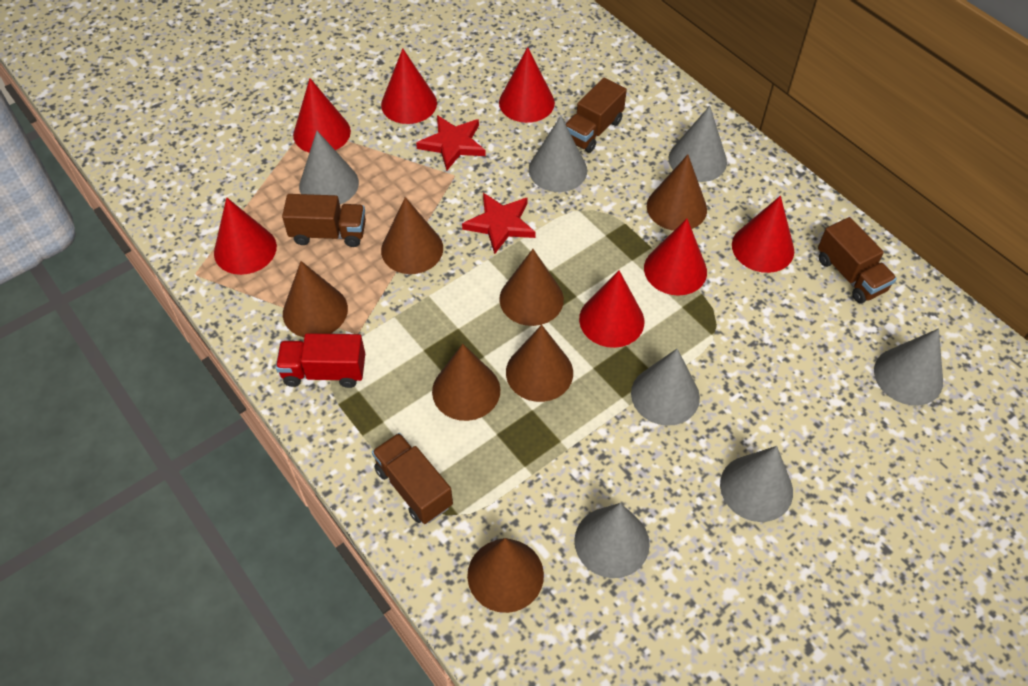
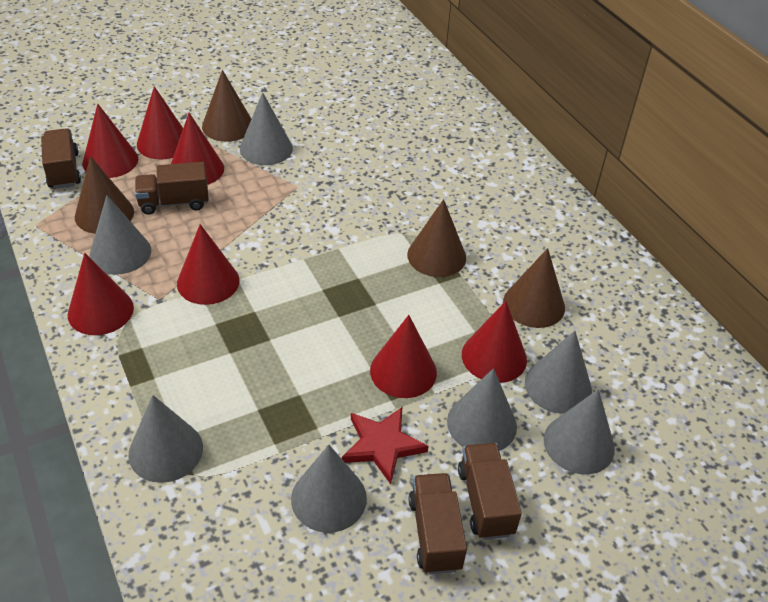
brown cone: [283,261,348,337] [381,197,443,274] [432,344,500,421] [467,538,544,613] [499,249,564,326] [506,325,573,402] [647,155,707,231] = 7 -> [75,156,134,234] [202,70,251,142] [407,199,466,277] [503,248,565,328] = 4
red star: [416,115,486,171] [462,193,536,254] = 2 -> [342,407,429,484] = 1
red truck: [276,333,365,388] = 1 -> none = 0

